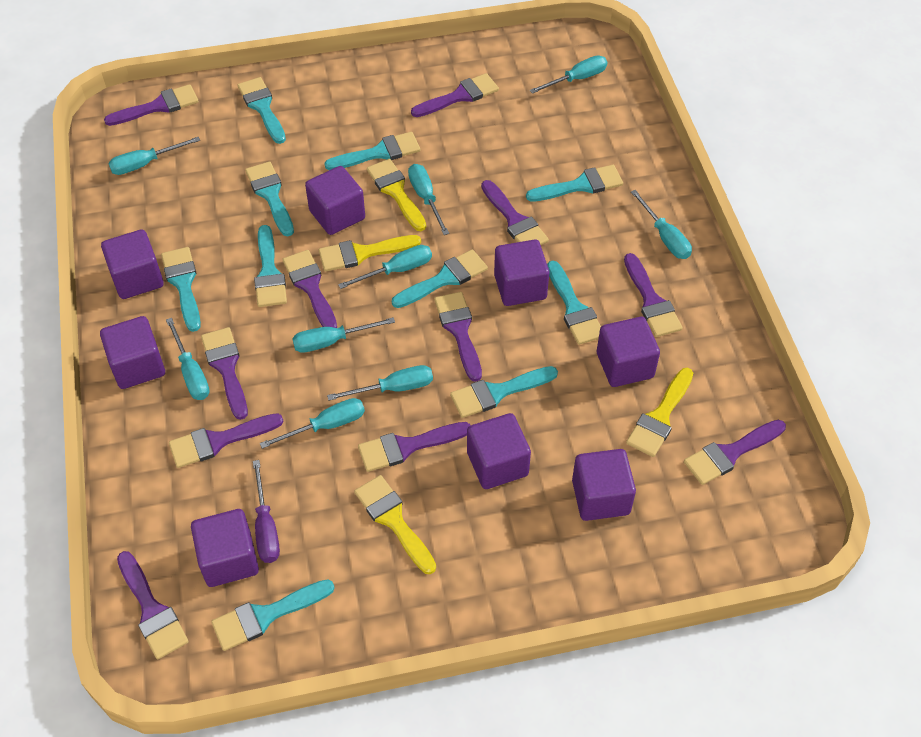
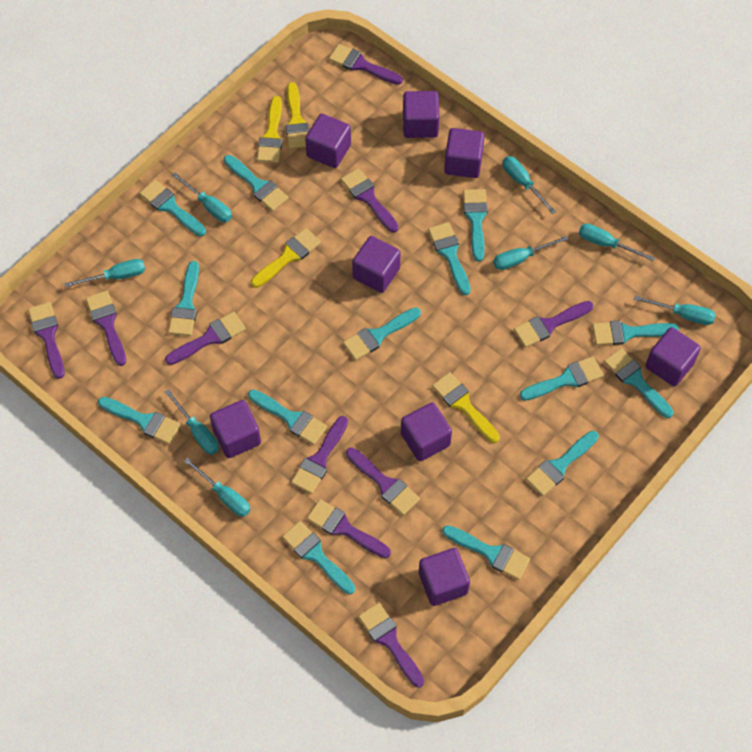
purple brush: [104,84,198,126] [117,551,189,659] [169,413,283,468] [201,327,248,420] [282,250,337,328] [358,422,471,472] [411,73,499,117] [434,292,482,382] [481,180,549,245] [624,253,683,337] [684,420,786,485] = 11 -> [28,302,64,379] [86,291,126,366] [165,312,246,365] [291,416,348,494] [307,499,391,558] [329,44,403,85] [341,168,399,233] [346,447,420,515] [358,603,424,688] [514,301,593,348] = 10
purple screwdriver: [253,460,280,563] = 1 -> none = 0
turquoise brush: [161,247,201,332] [211,579,335,651] [237,77,286,144] [245,162,294,236] [254,225,287,307] [324,132,420,170] [392,249,488,308] [450,366,558,418] [526,165,623,202] [547,261,601,345] = 10 -> [98,397,181,444] [139,180,206,236] [168,261,199,336] [224,155,288,211] [248,389,327,445] [282,521,355,594] [343,307,421,360] [428,222,471,295] [442,525,530,580] [463,189,488,261] [520,356,604,401] [526,431,599,496] [592,320,679,345] [604,348,674,418] = 14
turquoise screwdriver: [108,137,200,175] [166,318,210,400] [260,398,365,449] [292,317,395,353] [327,365,433,401] [338,245,432,289] [408,164,449,235] [530,55,607,94] [631,190,692,259] = 9 -> [65,259,145,287] [165,389,219,455] [172,173,232,222] [184,458,250,517] [493,236,568,270] [503,156,556,214] [579,224,655,261] [634,296,716,325] = 8

